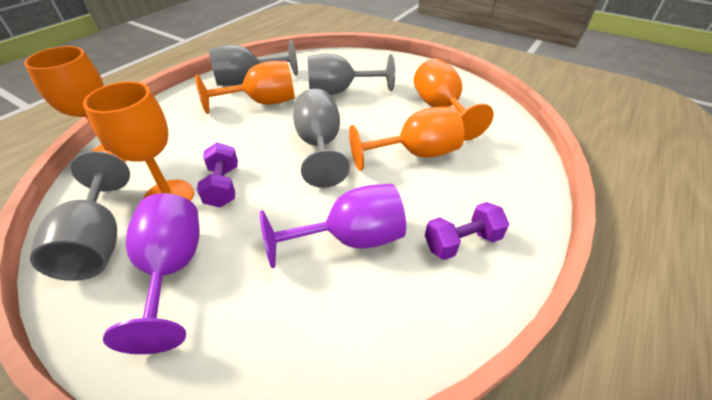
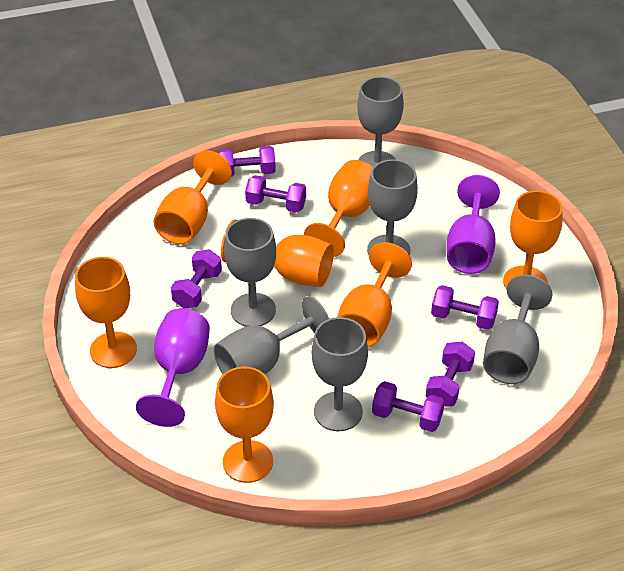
grey goblet: [30,151,130,281] [209,40,298,86] [293,89,350,188] [307,54,395,95] = 4 -> [214,296,329,374] [224,218,276,327] [312,317,368,431] [357,76,404,167] [367,159,418,255] [483,275,552,384] = 6
orange goblet: [24,46,127,162] [83,81,194,201] [195,61,295,114] [349,106,464,171] [414,58,494,141] = 5 -> [75,257,137,368] [153,150,232,245] [215,367,274,483] [221,220,334,287] [304,160,373,257] [337,242,412,347] [503,191,563,290] = 7
purple dumbbell: [197,142,238,207] [425,202,509,260] = 2 -> [171,249,222,309] [218,146,276,177] [245,175,306,213] [372,381,445,432] [426,342,475,407] [431,285,499,330] = 6

